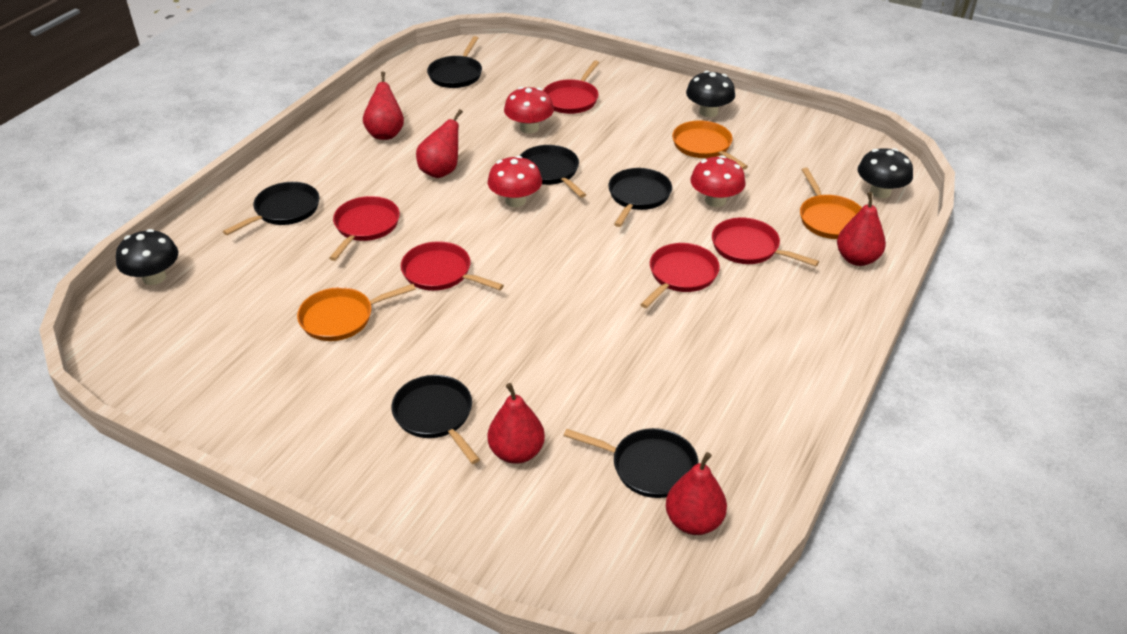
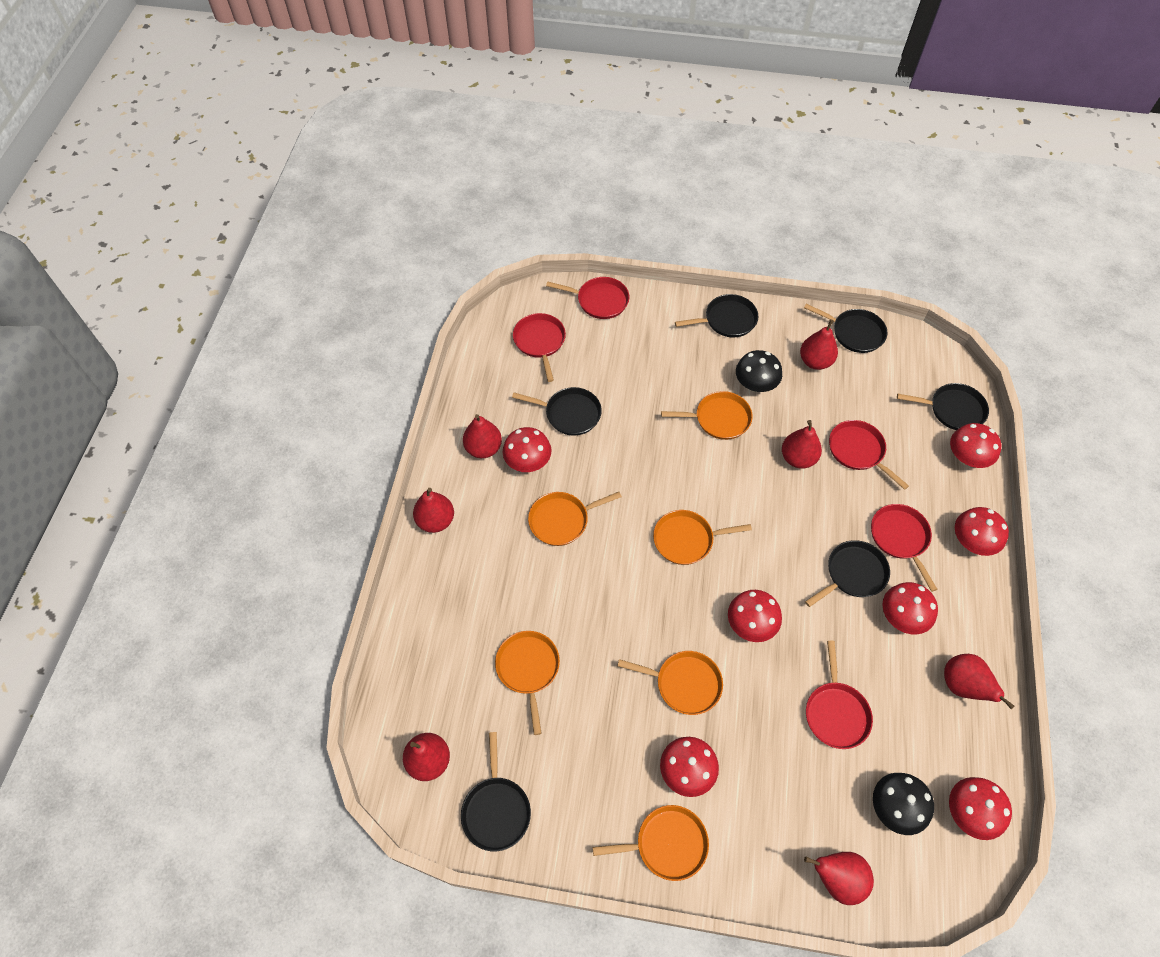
black mushroom: [116,229,178,285] [686,71,735,117] [858,148,913,198] = 3 -> [736,350,782,392] [873,773,934,835] = 2
orange pan: [297,284,416,341] [672,120,748,170] [800,168,862,239] = 3 -> [495,631,560,735] [528,492,622,546] [593,805,709,881] [617,651,723,715] [653,510,752,565] [661,391,753,440] = 6
red mushroom: [488,155,542,207] [504,87,554,134] [690,155,745,207] = 3 -> [502,427,551,472] [660,737,719,797] [728,590,782,642] [882,582,938,634] [949,777,1012,840] [950,423,1001,468] [955,507,1009,556] = 7
red pear: [363,72,404,140] [416,109,463,178] [488,383,545,464] [666,452,727,535] [837,192,886,266] = 5 -> [403,733,450,781] [413,488,454,533] [463,414,502,458] [782,420,822,469] [800,319,838,370] [804,852,874,905] [944,654,1014,709] = 7

